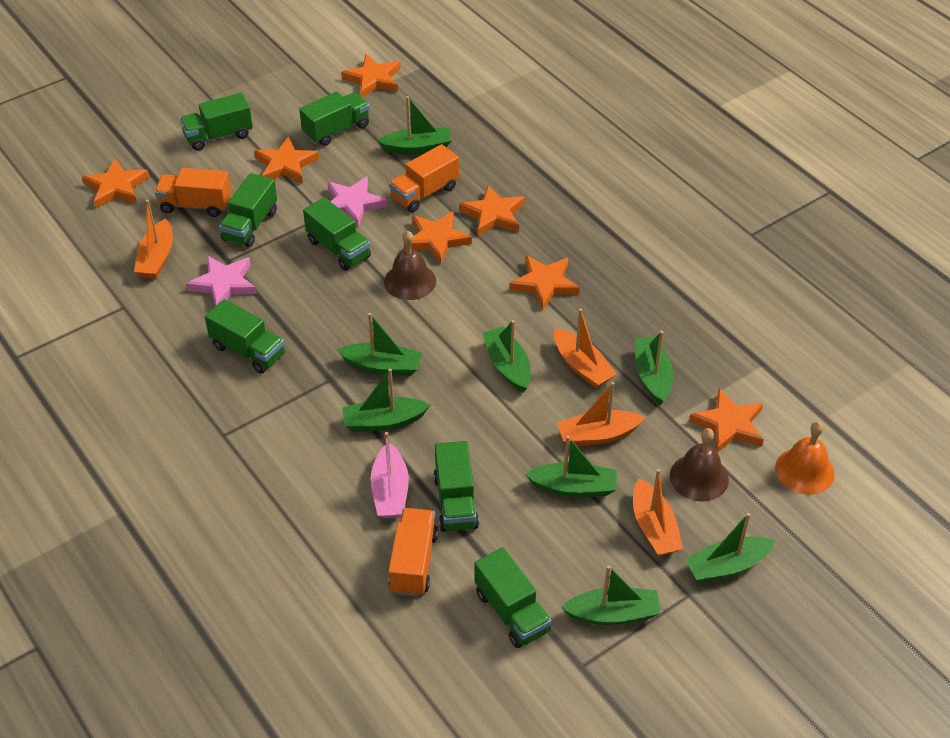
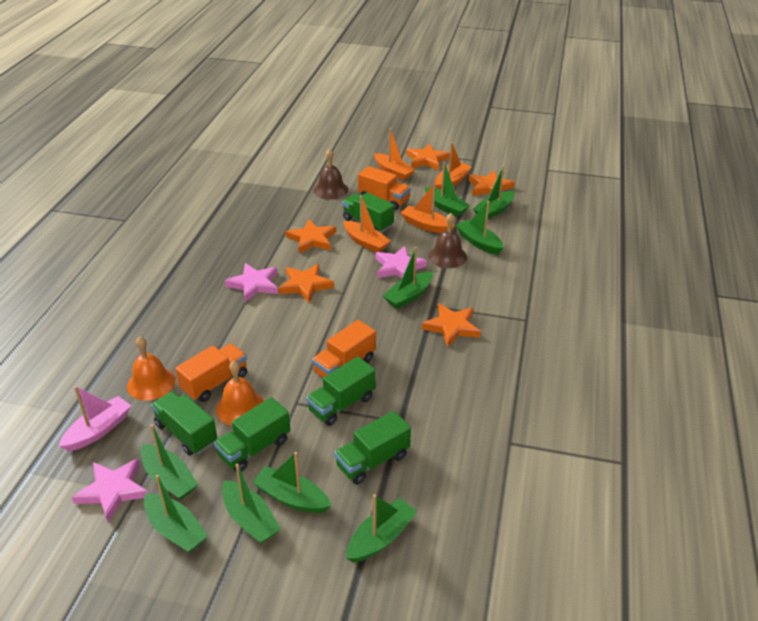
green boat: [337,313,422,376] [342,369,430,432] [378,96,452,155] [483,320,531,393] [525,436,617,497] [561,565,661,625] [635,331,673,405] [685,513,775,583] = 8 -> [141,424,199,500] [144,475,208,553] [222,464,281,544] [252,452,331,513] [346,494,417,562] [383,247,433,309] [425,162,470,217] [456,201,503,255] [473,165,515,219] = 9
green truck: [180,93,253,151] [205,299,285,374] [219,173,277,248] [299,92,370,146] [303,197,371,271] [433,441,479,532] [474,548,551,648] = 7 -> [151,391,217,456] [214,397,290,472] [306,356,375,426] [334,411,411,485] [342,192,394,233] = 5
orange bell: [775,421,835,495] = 1 -> [127,336,175,401] [216,360,264,426] = 2
orange star: [82,159,149,208] [254,136,319,184] [341,54,400,98] [404,211,472,264] [459,185,525,236] [509,255,580,310] [689,389,764,453] = 7 -> [279,264,334,303] [285,219,336,253] [406,143,450,171] [422,303,481,347] [469,170,515,196] = 5
pink star: [186,256,257,305] [327,176,387,227] = 2 -> [72,458,148,522] [224,263,278,302] [375,246,427,278] = 3

